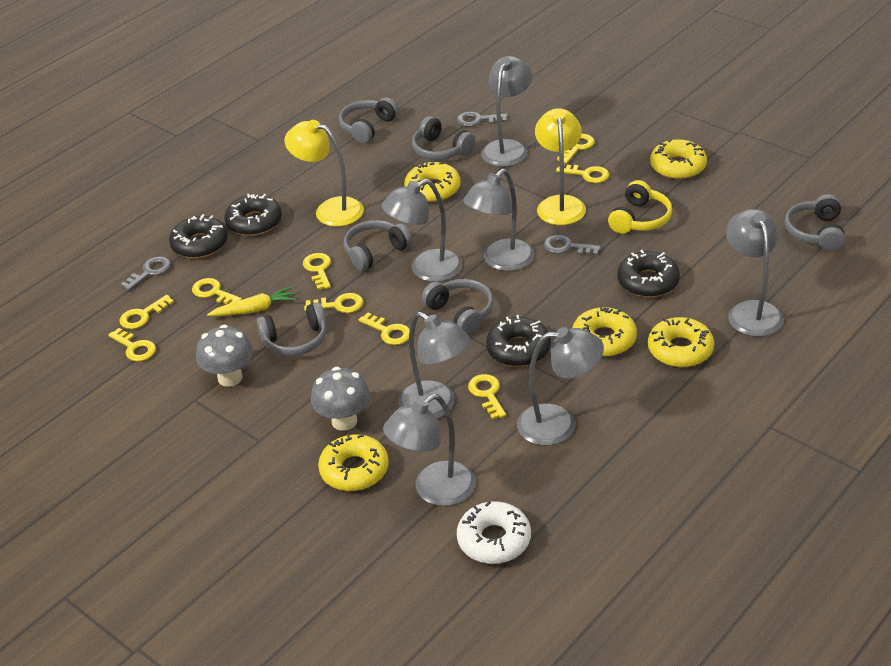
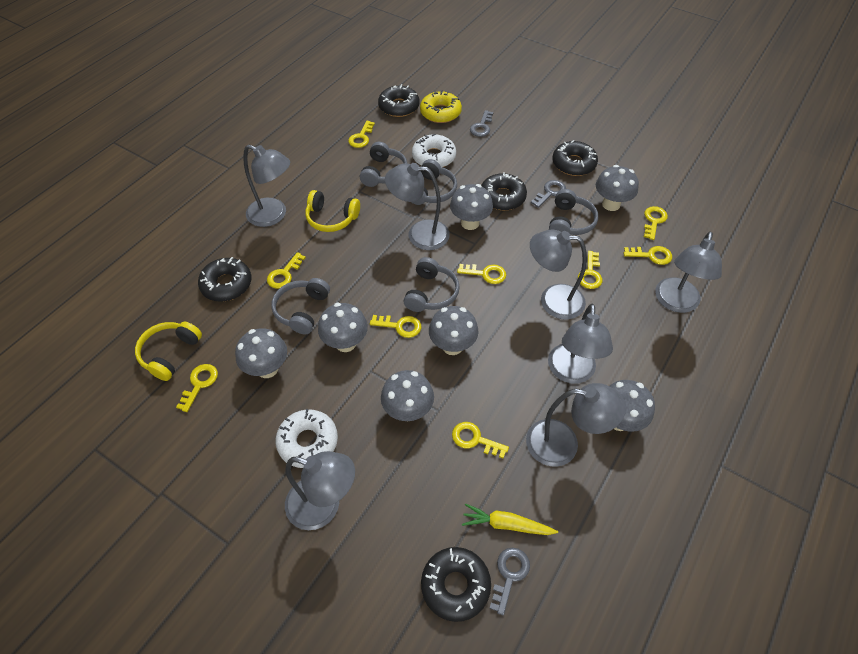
black donut: [169,214,228,258] [224,194,282,236] [486,315,551,367] [617,250,680,297] = 4 -> [198,257,251,302] [378,84,420,117] [421,547,491,622] [481,172,527,210] [553,140,598,176] = 5
grey headphones: [256,302,327,356] [339,98,399,143] [344,220,413,271] [412,116,475,160] [422,279,494,335] [785,194,845,251] = 6 -> [271,278,330,334] [360,142,407,187] [403,257,460,312] [411,159,457,205] [549,189,598,235] = 5
grey mushroom: [196,325,253,387] [311,367,370,431] = 2 -> [235,328,287,378] [318,303,368,352] [381,370,434,421] [429,306,479,355] [450,184,493,230] [596,165,639,211] [610,380,655,432] = 7
white donut: [457,501,531,564] = 1 -> [275,409,338,468] [412,133,456,167] = 2
yellow donut: [318,434,389,491] [404,160,461,202] [572,306,637,357] [648,317,714,367] [650,139,707,179] = 5 -> [420,90,462,123] = 1
yellow headphones: [608,180,672,234] = 1 -> [135,322,202,381] [306,190,360,232] = 2
yellow lamp: [284,120,364,227] [535,108,586,225] = 2 -> none = 0

